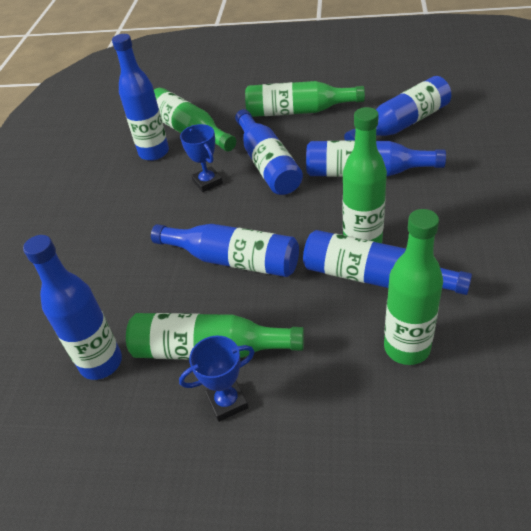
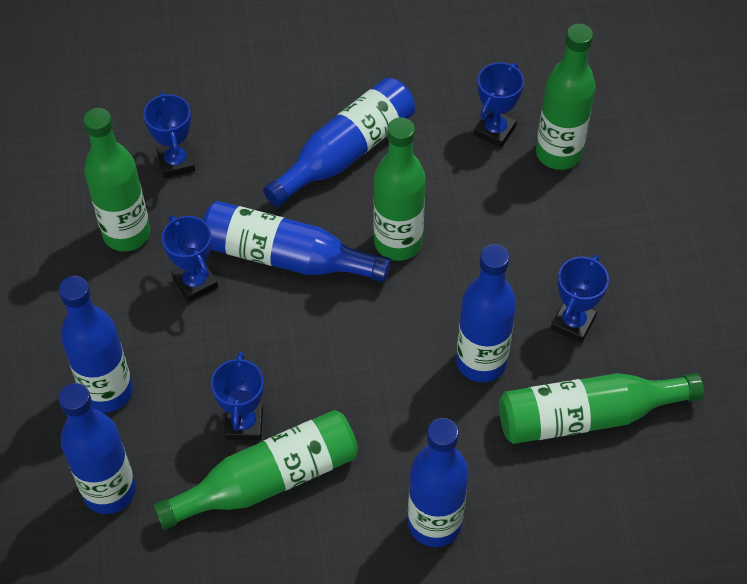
blue bottle: [23,235,122,380] [112,34,169,161] [151,224,299,277] [235,109,303,195] [303,230,472,295] [306,141,446,177] [344,76,451,141] = 7 -> [58,383,136,514] [59,276,133,413] [203,201,391,282] [263,77,415,207] [408,418,469,547] [456,244,516,383] = 6
blue trophy: [179,336,255,422] [180,124,223,192] = 2 -> [143,92,195,178] [162,215,218,302] [211,352,264,440] [474,62,524,148] [551,255,609,343] = 5

